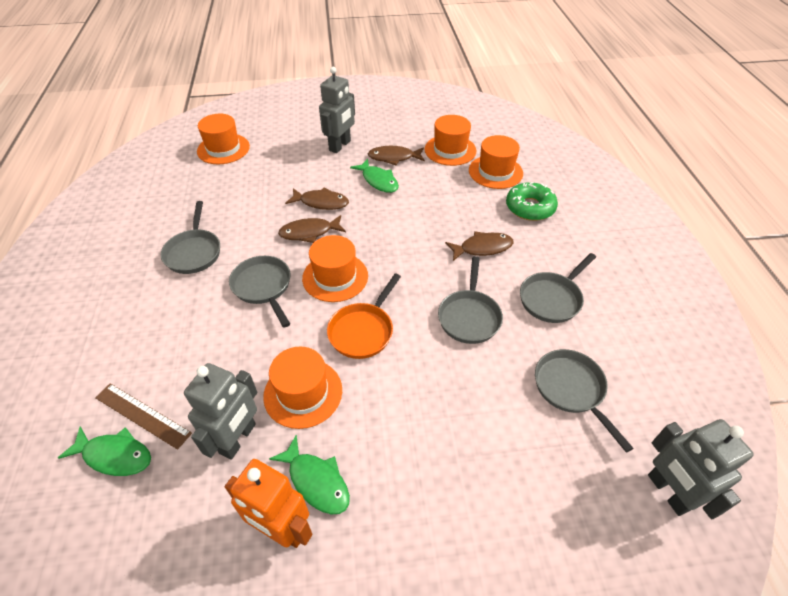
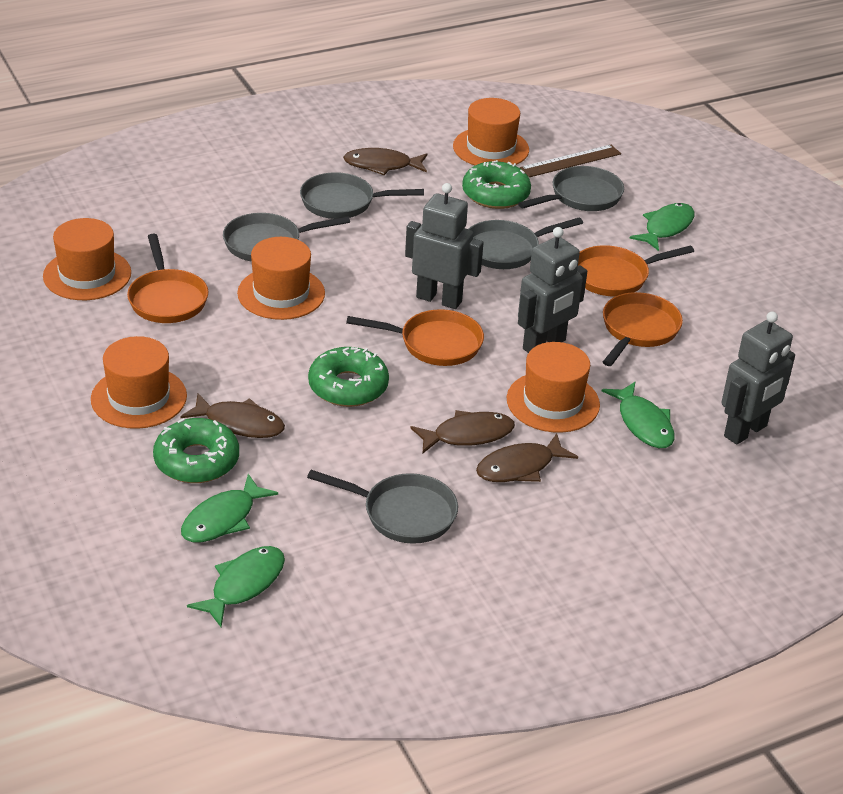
green donut: [506,182,558,221] = 1 -> [153,418,239,483] [308,347,389,407] [462,160,531,209] = 3
green fish: [58,427,151,476] [269,435,350,514] [350,159,399,193] = 3 -> [181,474,278,542] [187,546,285,627] [602,382,675,448] [629,203,695,251] = 4
orange pan: [327,274,401,359] = 1 -> [127,234,208,323] [346,309,484,366] [578,245,694,297] [603,292,683,366] = 4
orange robot: [225,459,312,548] = 1 -> none = 0

